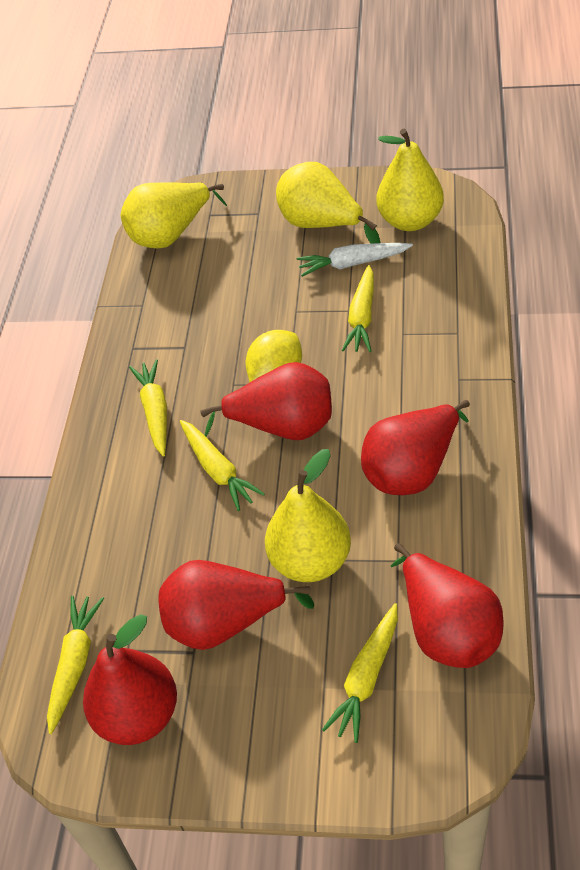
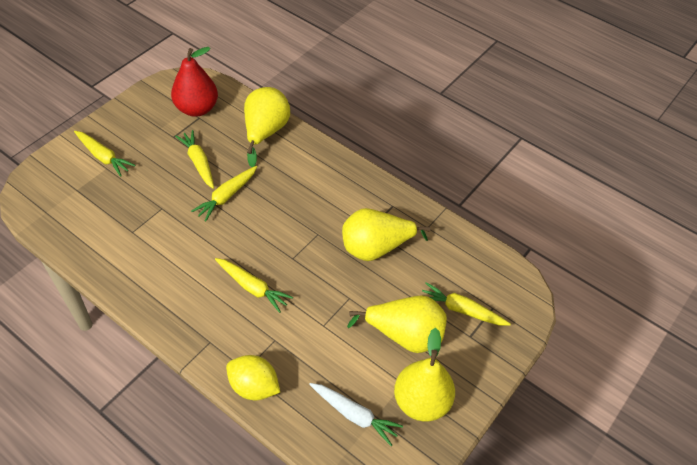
red pear: [83,614,177,745] [158,560,314,650] [200,362,332,440] [361,400,470,495] [391,543,504,668] = 5 -> [171,47,218,117] = 1

